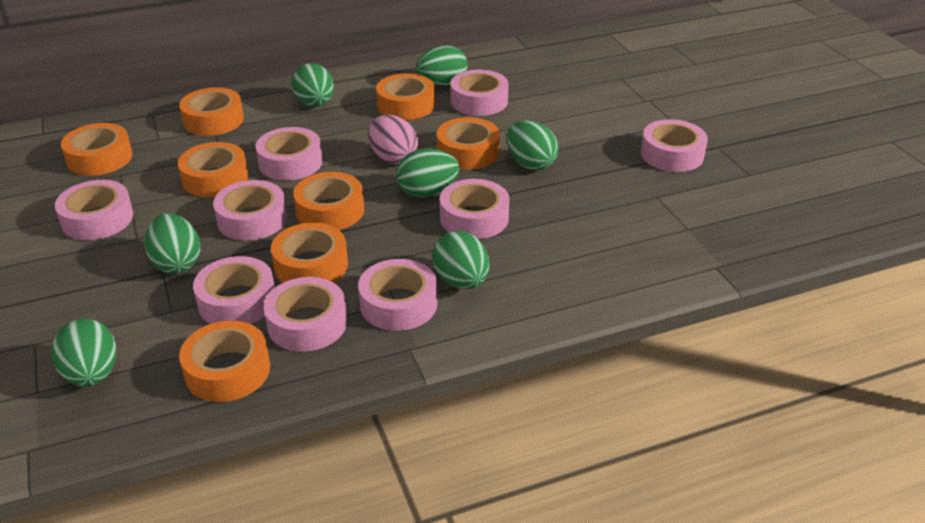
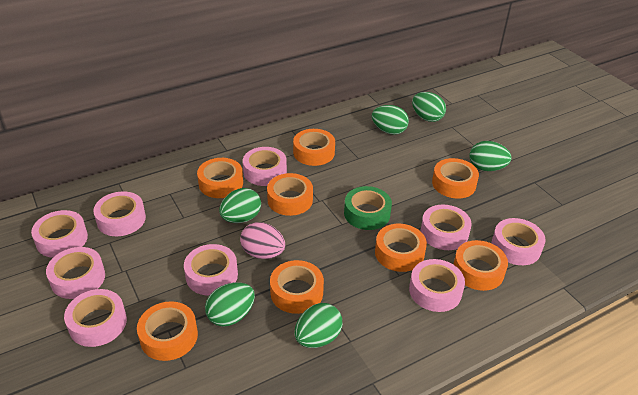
green egg: [51,318,117,387] [145,213,200,274] [291,63,334,107] [396,149,459,197] [416,45,467,86] [432,231,489,289] [507,120,559,170] = 7 -> [205,282,255,327] [219,188,261,223] [294,303,343,348] [372,105,409,135] [412,92,446,122] [470,141,512,171] = 6
green tape: none = 0 -> [344,186,392,230] = 1

